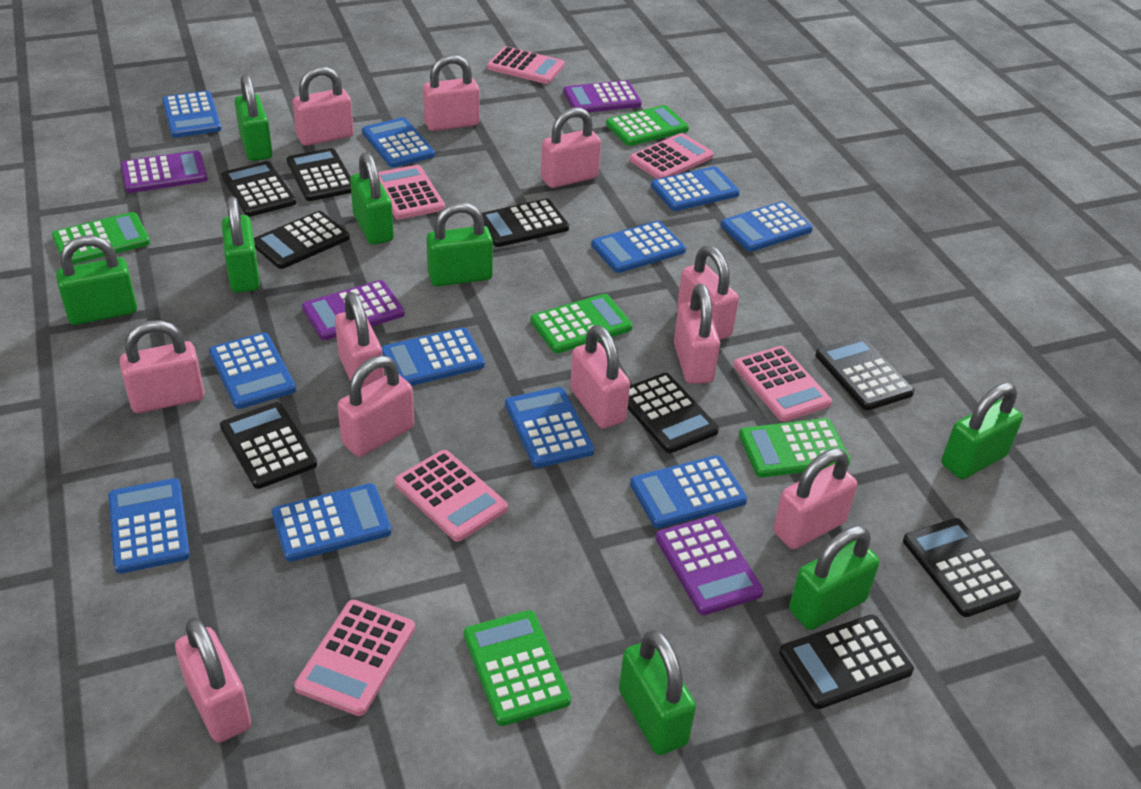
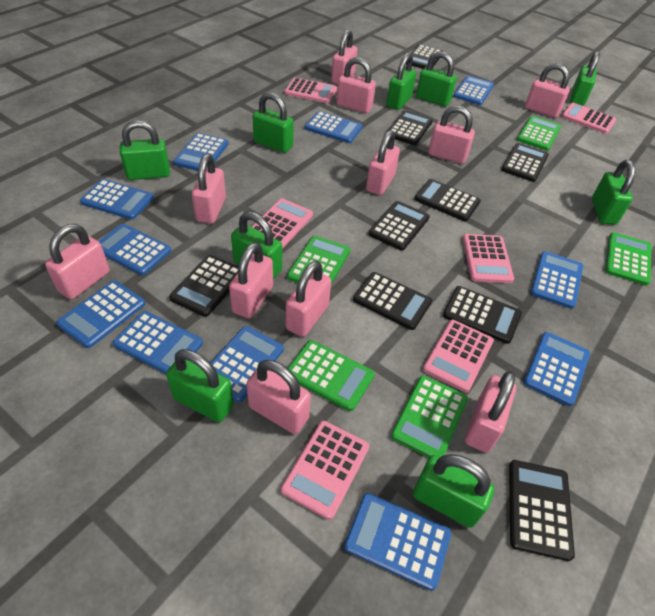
green padlock: [56,235,137,325] [221,196,260,293] [235,74,273,161] [350,153,394,245] [426,203,493,286] [619,630,696,755] [789,526,879,630] [941,383,1023,479] = 8 -> [120,120,170,180] [166,349,234,422] [231,211,282,279] [252,92,294,153] [386,52,417,110] [413,454,494,528] [416,51,457,107] [570,51,600,106] [592,160,635,225] = 9
purple calculator: [121,150,208,193] [302,280,405,340] [563,80,642,113] [656,515,764,615] = 4 -> none = 0

